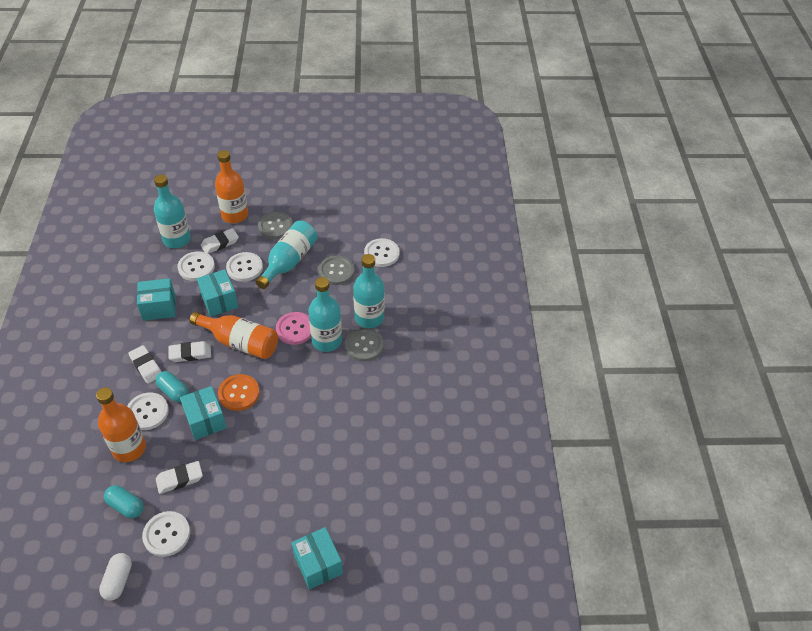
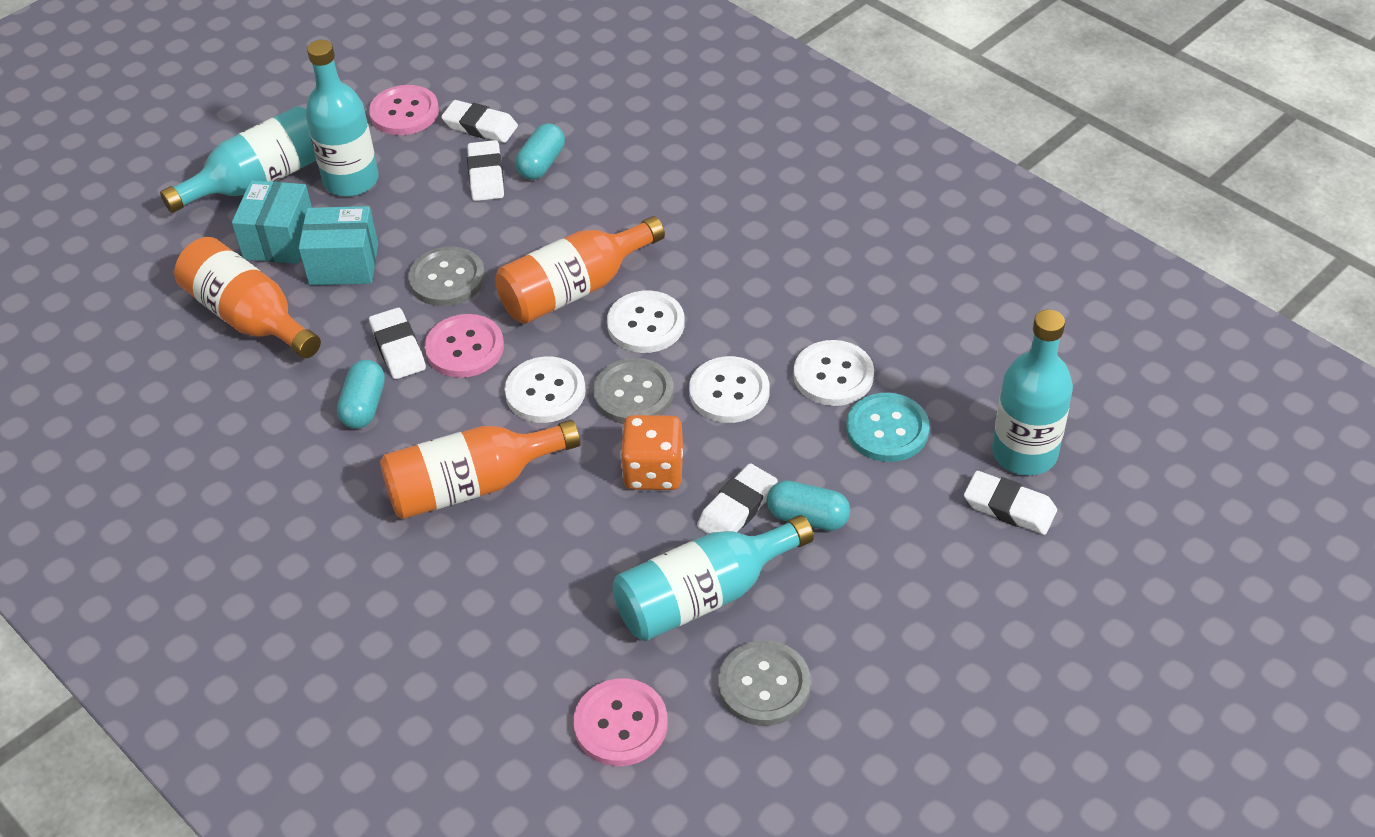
orange button: [218,374,260,411] = 1 -> none = 0
orange dice: none = 0 -> [620,415,683,490] = 1
pink button: [276,312,311,345] = 1 -> [369,85,439,135] [425,314,504,378] [573,678,668,766] = 3
turquoise box: [137,278,176,321] [180,386,227,440] [197,269,238,317] [292,527,343,590] = 4 -> [232,180,312,264] [299,206,378,285] = 2
turquoise button: none = 0 -> [846,393,930,462] = 1
turquoise capsule: [104,485,144,518] [155,371,189,402] = 2 -> [337,360,385,429] [515,123,565,180] [767,481,850,531] = 3
white button: [127,393,169,430] [142,511,190,557] [177,251,215,281] [226,252,263,282] [364,238,400,267] = 5 -> [505,356,586,423] [607,290,685,353] [689,356,769,423] [794,340,874,406] = 4
white capsule: [99,553,132,601] = 1 -> none = 0
white eraser: [128,345,161,384] [156,461,203,494] [168,341,211,362] [201,228,239,254] = 4 -> [369,307,426,379] [441,100,518,143] [467,140,504,201] [697,463,778,534] [964,471,1057,535] = 5

